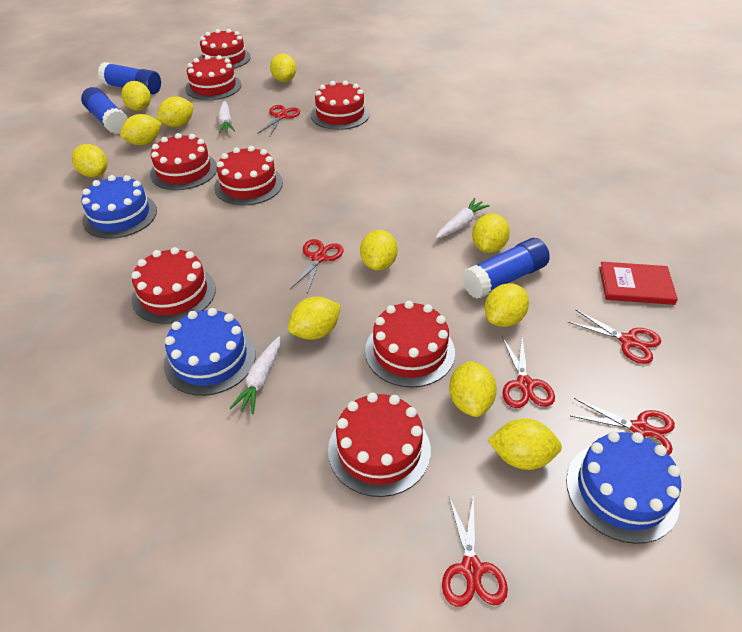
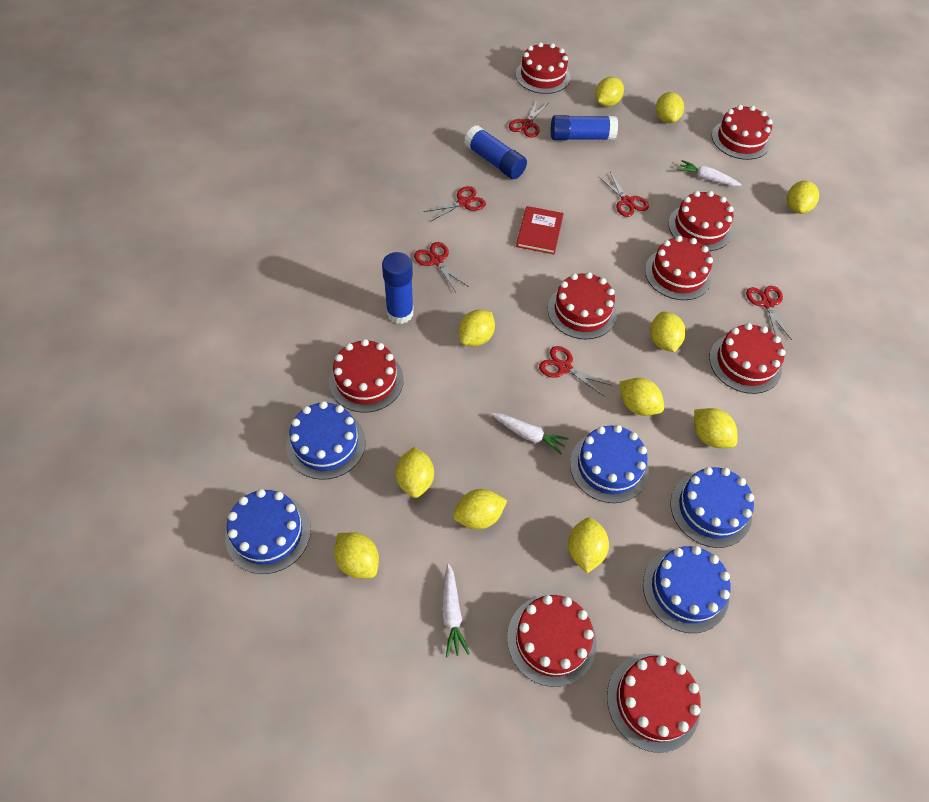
blue cake: [82,175,157,239] [164,308,256,396] [566,431,681,544] = 3 -> [225,489,311,574] [286,401,365,480] [570,425,649,503] [643,546,731,633] [670,467,754,548] = 5
red cake: [131,247,216,324] [150,133,217,190] [185,55,241,100] [199,29,251,69] [214,146,283,205] [311,80,370,130] [328,393,431,497] [365,301,455,388] = 8 -> [329,339,404,413] [507,595,597,687] [516,42,570,94] [548,272,617,339] [607,654,701,753] [645,236,713,300] [668,191,734,251] [709,323,785,394] [712,105,773,160] = 9

